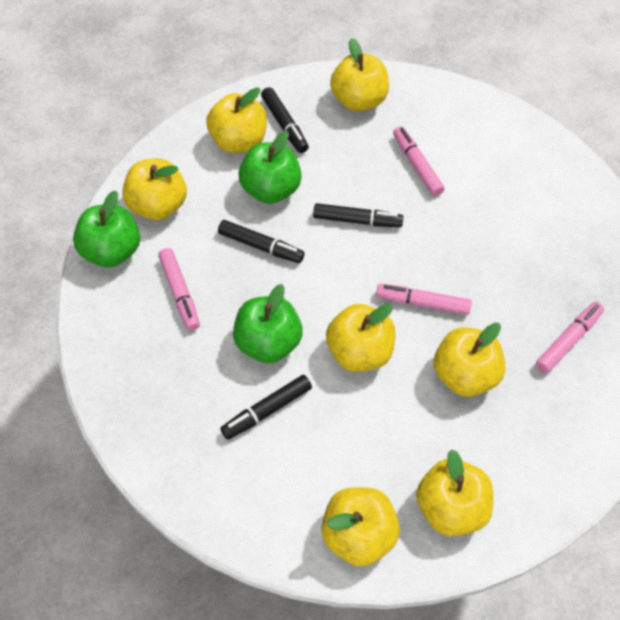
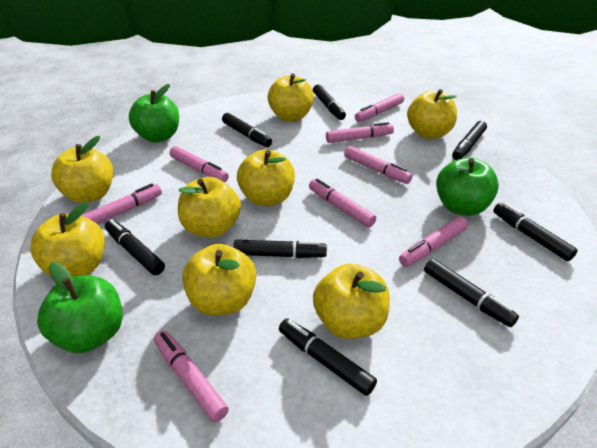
black marker: [218,220,304,263] [220,375,312,440] [261,87,309,153] [313,203,403,227] = 4 -> [105,219,165,275] [222,113,272,147] [233,239,327,258] [279,319,377,396] [313,84,346,120] [424,259,519,327] [452,121,487,160] [493,202,578,261] = 8
pink marker: [158,248,200,331] [376,284,472,315] [393,126,444,196] [536,302,604,373] = 4 -> [81,183,162,224] [154,330,229,422] [169,146,229,182] [309,178,376,228] [326,122,394,143] [344,146,412,184] [355,93,404,122] [399,217,468,267] = 8
yellow apple: [122,158,187,220] [206,87,267,153] [321,487,400,567] [326,304,395,372] [330,38,389,112] [416,449,493,536] [434,323,505,397] = 7 -> [30,202,105,277] [51,136,113,203] [178,177,241,238] [182,244,256,315] [237,149,295,206] [267,74,314,122] [313,263,390,339] [407,89,457,139] = 8

